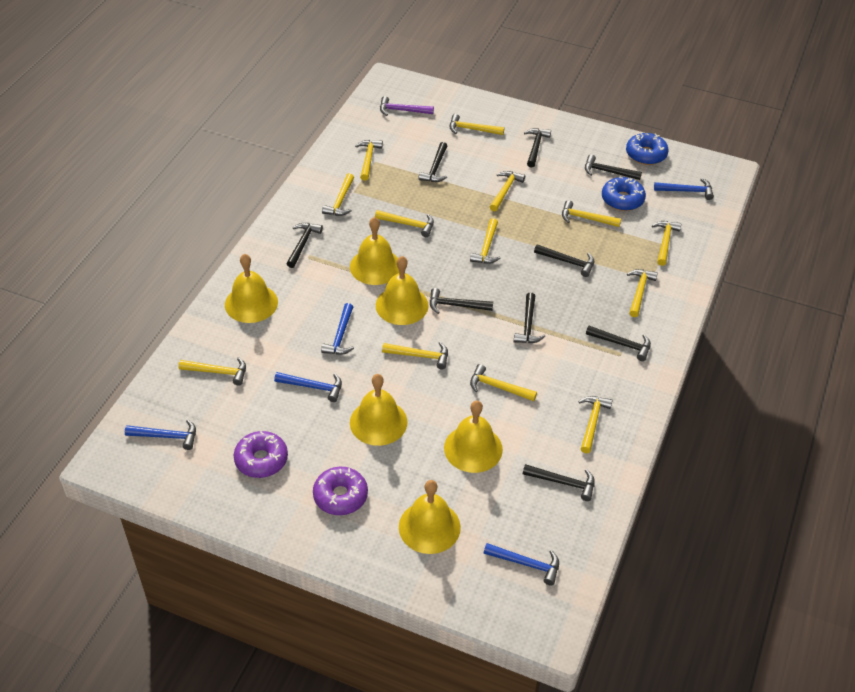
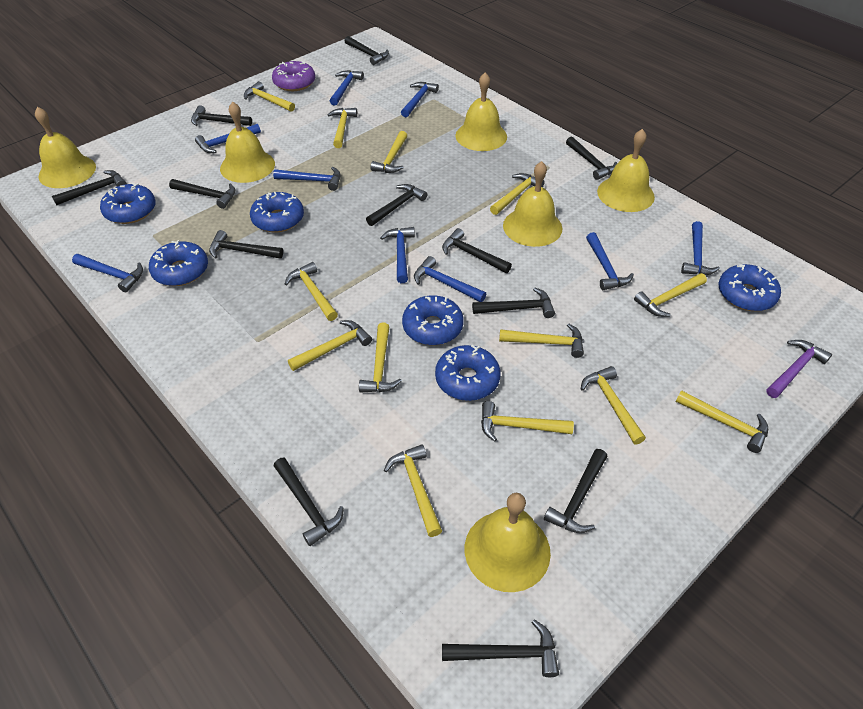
black hammer: [286,223,323,268] [419,142,447,182] [430,288,493,314] [514,292,545,343] [523,464,595,501] [524,128,551,168] [534,244,595,277] [585,154,642,180] [586,326,651,361] = 9 -> [52,170,127,205] [169,179,235,209] [191,105,252,126] [209,230,283,259] [274,458,344,546] [344,36,389,65] [366,184,427,226] [442,228,512,273] [442,619,559,677] [472,288,555,318] [544,449,608,533] [566,136,617,180] = 12
blue donut: [602,177,646,211] [626,133,669,165] = 2 -> [100,183,156,224] [149,240,208,286] [250,192,304,232] [402,295,464,345] [435,345,501,401] [718,264,781,311] = 6
blue hammer: [125,420,196,450] [274,372,342,402] [321,303,354,355] [484,543,559,586] [654,178,714,200] = 5 -> [72,254,143,292] [195,124,261,153] [273,167,340,191] [330,70,364,106] [380,227,415,283] [401,82,439,117] [414,256,486,302] [586,232,634,290] [681,221,720,275] = 9
purple donut: [234,431,288,478] [313,467,368,515] = 2 -> [272,61,315,91] = 1

